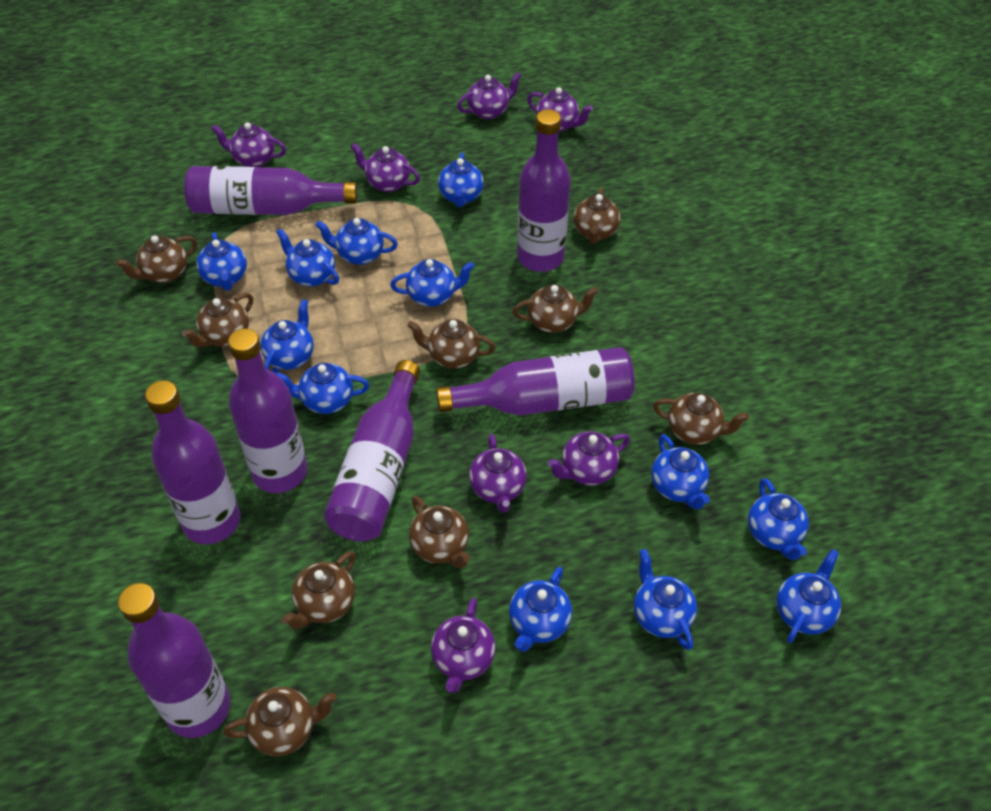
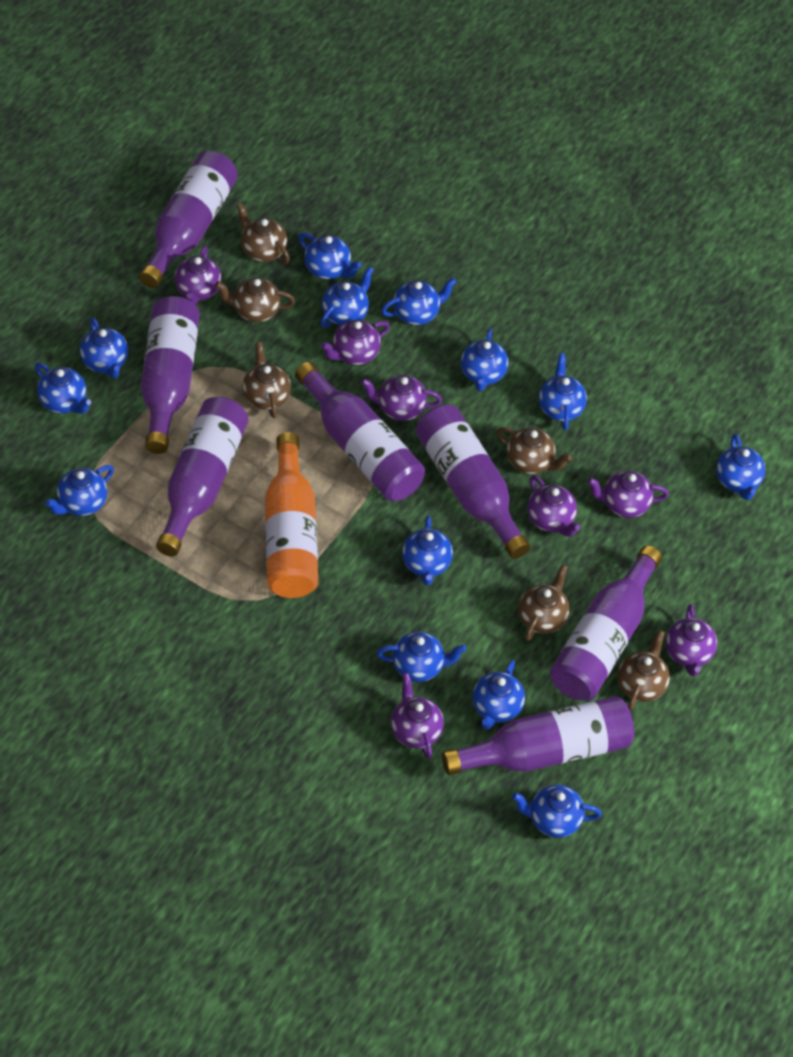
blue teapot: [196,232,247,291] [260,299,314,373] [276,228,339,287] [276,363,369,414] [315,218,398,265] [390,259,474,307] [438,153,484,207] [509,567,572,652] [634,549,697,650] [651,434,710,510] [748,478,809,560] [776,549,841,643] = 12 -> [35,362,91,414] [45,465,114,516] [80,317,128,378] [298,233,362,279] [321,266,374,328] [377,632,466,682] [381,278,457,325] [402,515,453,585] [461,329,508,391] [473,660,525,730] [512,785,602,838] [539,353,587,430] [716,434,766,500] = 13
brown teapot: [116,235,197,283] [182,293,253,348] [223,687,336,756] [281,551,356,629] [407,319,496,369] [409,496,470,568] [513,284,599,333] [573,188,620,244] [653,393,749,445] = 9 -> [215,278,295,322] [236,203,290,264] [242,342,291,418] [497,427,572,474] [518,564,570,641] [618,630,670,710] = 6
orange bottle: none = 0 -> [265,432,318,598] = 1

